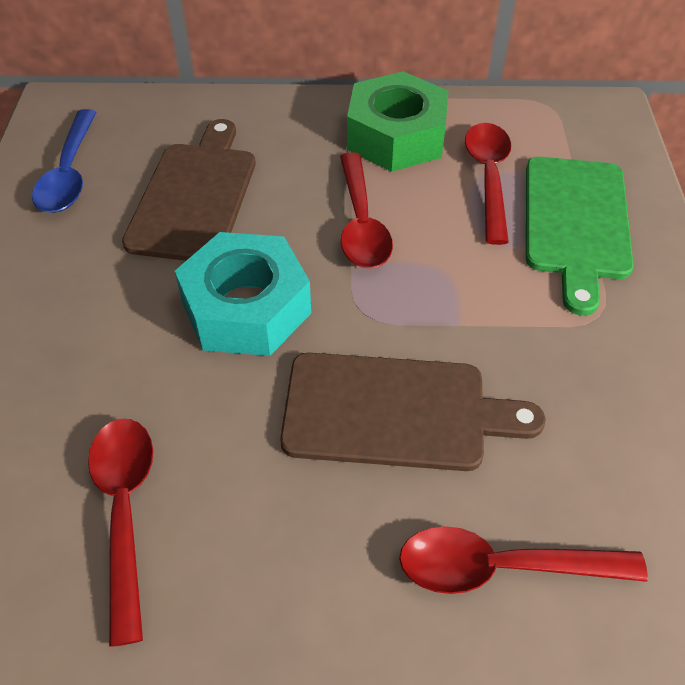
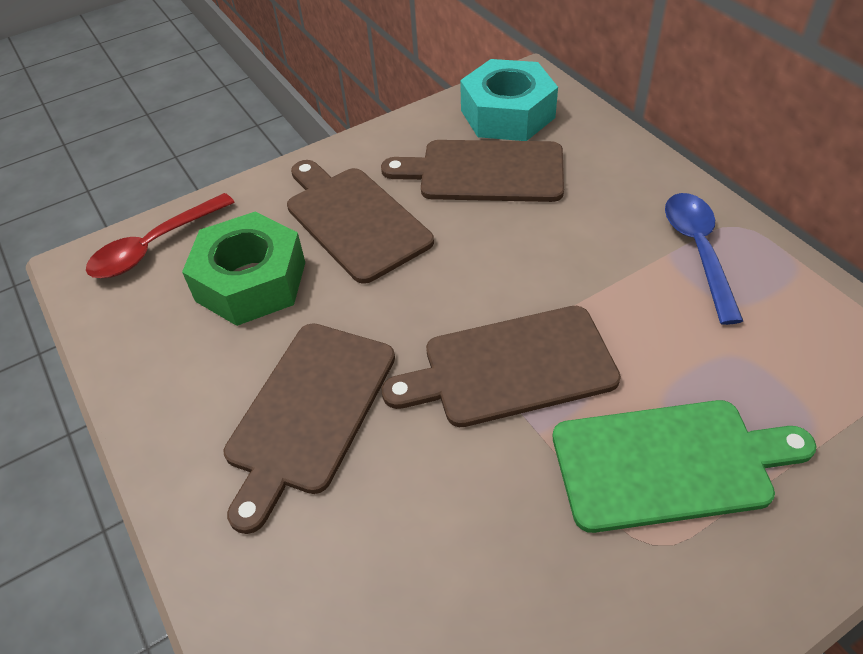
brown cutting board: [122,119,256,261] [280,353,546,471] = 2 -> [224,323,395,534] [287,160,434,284] [381,140,564,202] [382,306,621,427] = 4
red spoon: [88,419,153,647] [340,152,393,269] [399,526,648,594] [465,123,511,245] = 4 -> [86,193,235,278] = 1

